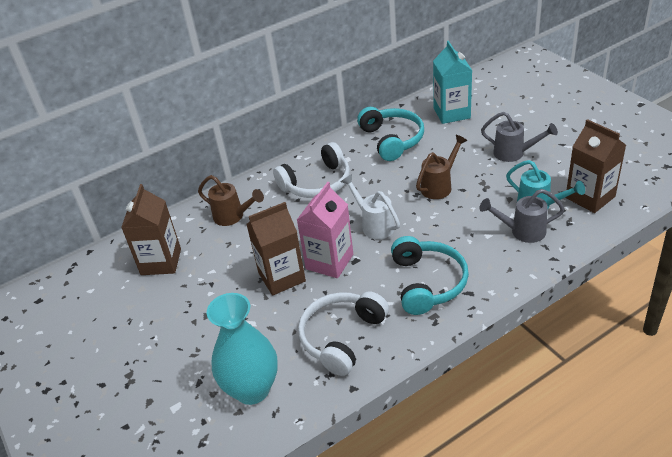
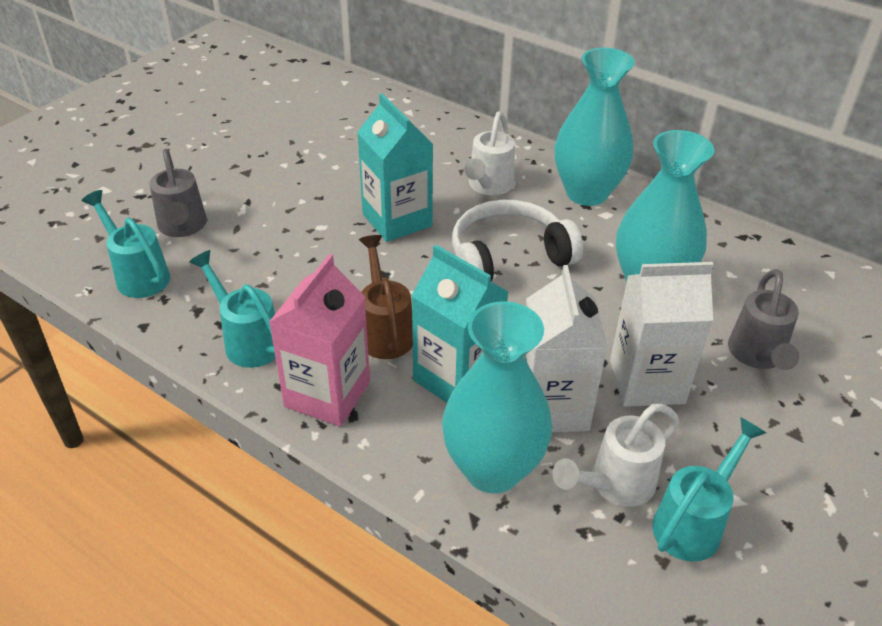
brown carton: [121,184,181,275] [246,202,306,296] [565,119,626,213] = 3 -> none = 0
brown watering can: [198,175,264,226] [416,135,468,199] = 2 -> [359,235,413,359] = 1
turquoise carton: [433,41,472,124] = 1 -> [357,94,434,242] [411,245,508,403] = 2
turquoise headphones: [357,107,424,161] [391,236,469,315] = 2 -> none = 0
turquoise vase: [207,293,278,405] = 1 -> [442,301,552,493] [555,48,635,206] [616,130,714,283] = 3
turquoise watering can: [506,160,585,210] = 1 -> [82,190,170,298] [189,250,275,368] [652,417,766,562] = 3
white carton: none = 0 -> [525,265,608,432] [610,262,714,407] = 2
white headphones: [273,142,350,198] [298,291,389,376] = 2 -> [452,200,583,281] = 1
white watering can: [341,174,400,239] = 1 -> [465,111,515,195] [552,404,679,507] = 2

